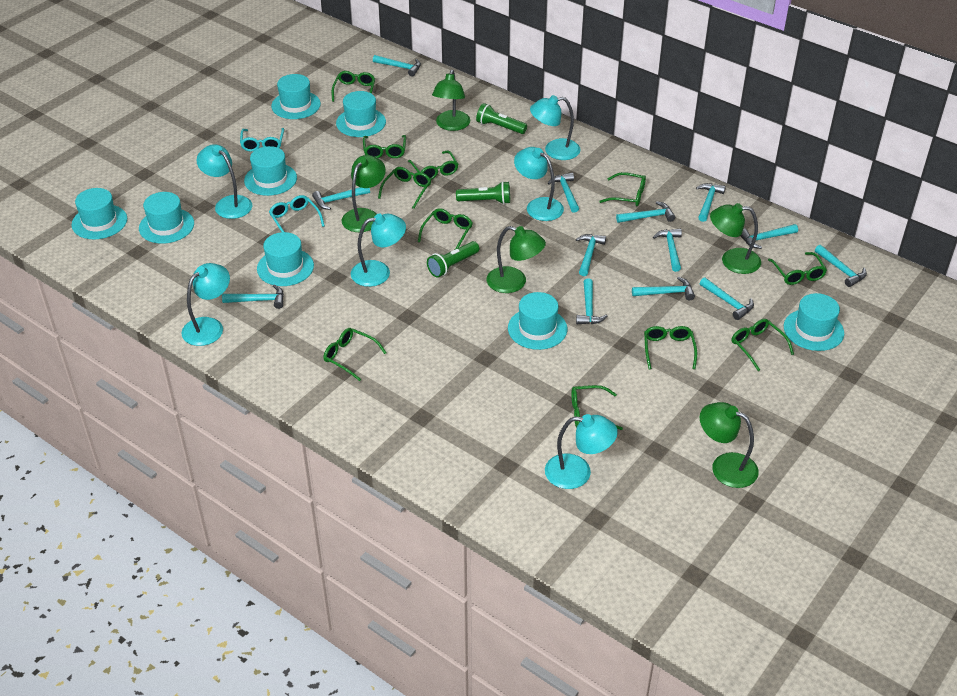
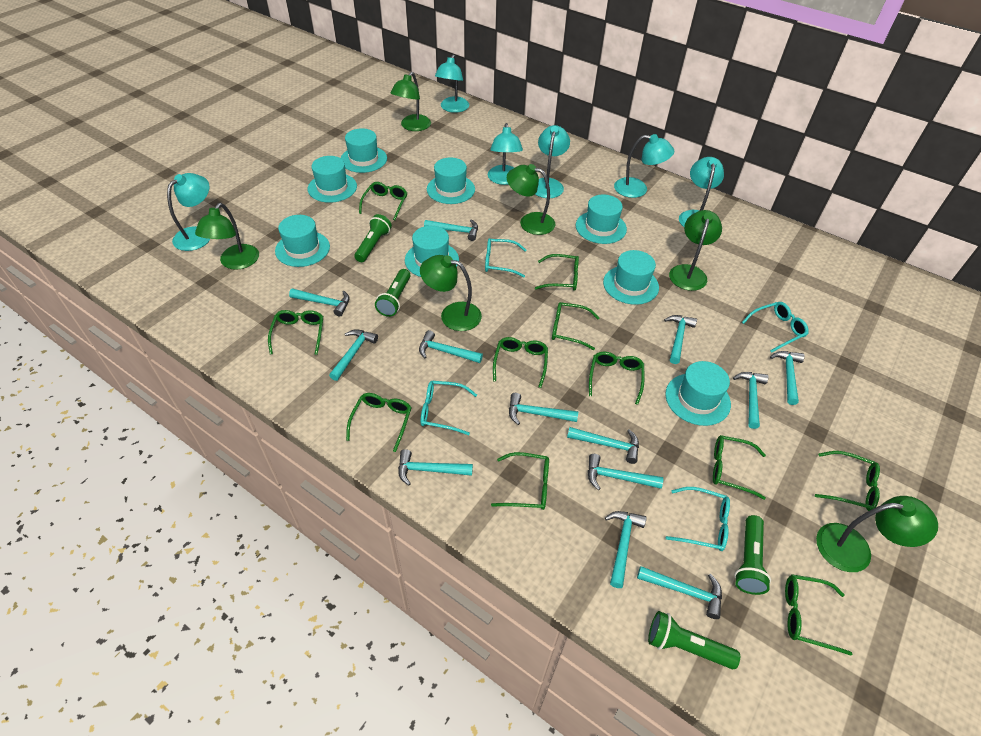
green flashlight: [427,241,479,277] [456,181,510,204] [476,103,527,134] = 3 -> [354,214,392,262] [375,269,411,317] [648,611,740,669] [734,515,771,595] = 4
green lamp: [341,155,386,232] [432,70,470,131] [487,226,546,293] [700,402,759,488] [710,203,761,274] = 5 -> [195,203,259,270] [390,72,431,131] [420,255,482,331] [507,164,555,235] [669,210,722,291] [816,496,938,572] = 6
turquoise glasses: [240,128,284,152] [269,195,325,232] = 2 -> [421,381,477,435] [485,238,526,278] [666,487,730,551] [742,302,809,353] = 4

